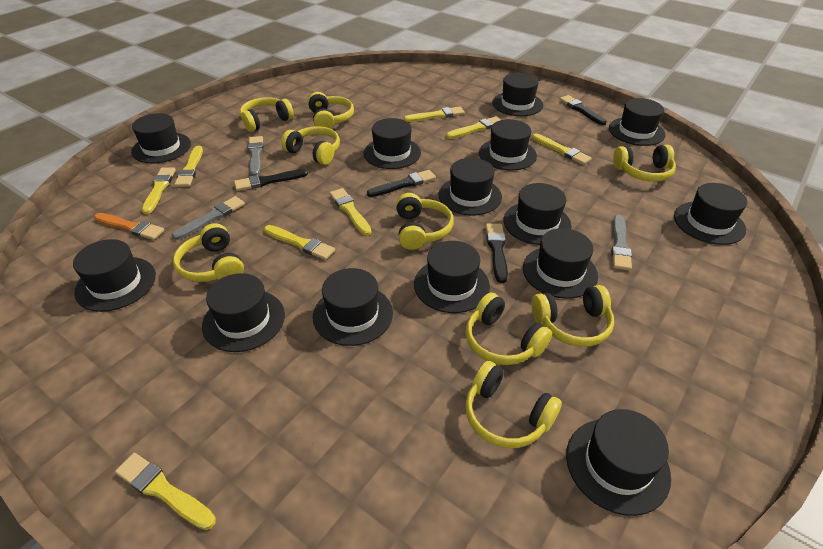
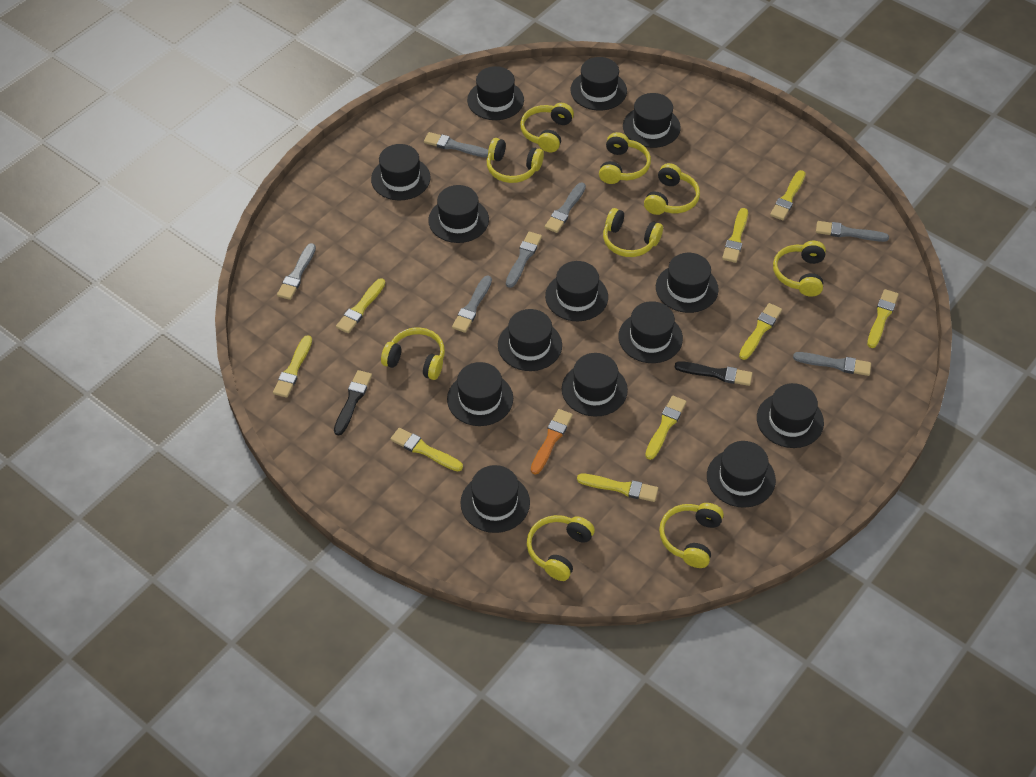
black brush: [234,169,308,191] [367,170,436,197] [486,223,508,283] [559,95,607,125] = 4 -> [334,370,372,436] [675,361,752,386] = 2
grey brush: [172,196,245,240] [248,136,263,176] [611,215,632,271] = 3 -> [277,243,316,300] [424,132,488,158] [452,275,492,333] [506,231,542,288] [545,183,586,233] [793,352,871,376] [816,221,889,242] = 7
yellow brush: [115,453,216,530] [142,167,176,214] [174,146,203,187] [264,225,335,260] [330,188,372,236] [404,106,465,122] [446,116,501,139] [532,133,592,165] = 8 -> [273,335,312,398] [336,278,385,333] [391,428,463,471] [577,474,658,502] [645,396,687,460] [722,208,748,263] [739,303,782,360] [770,170,806,220] [867,289,899,348] = 9

